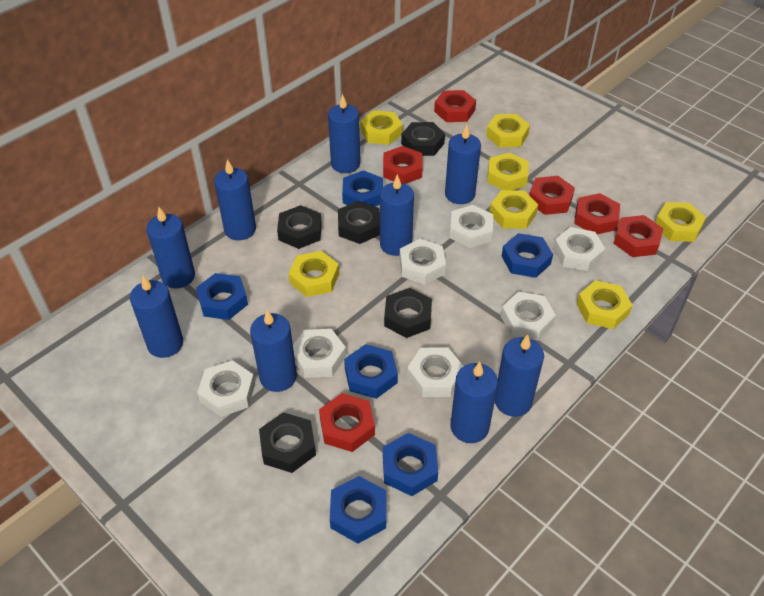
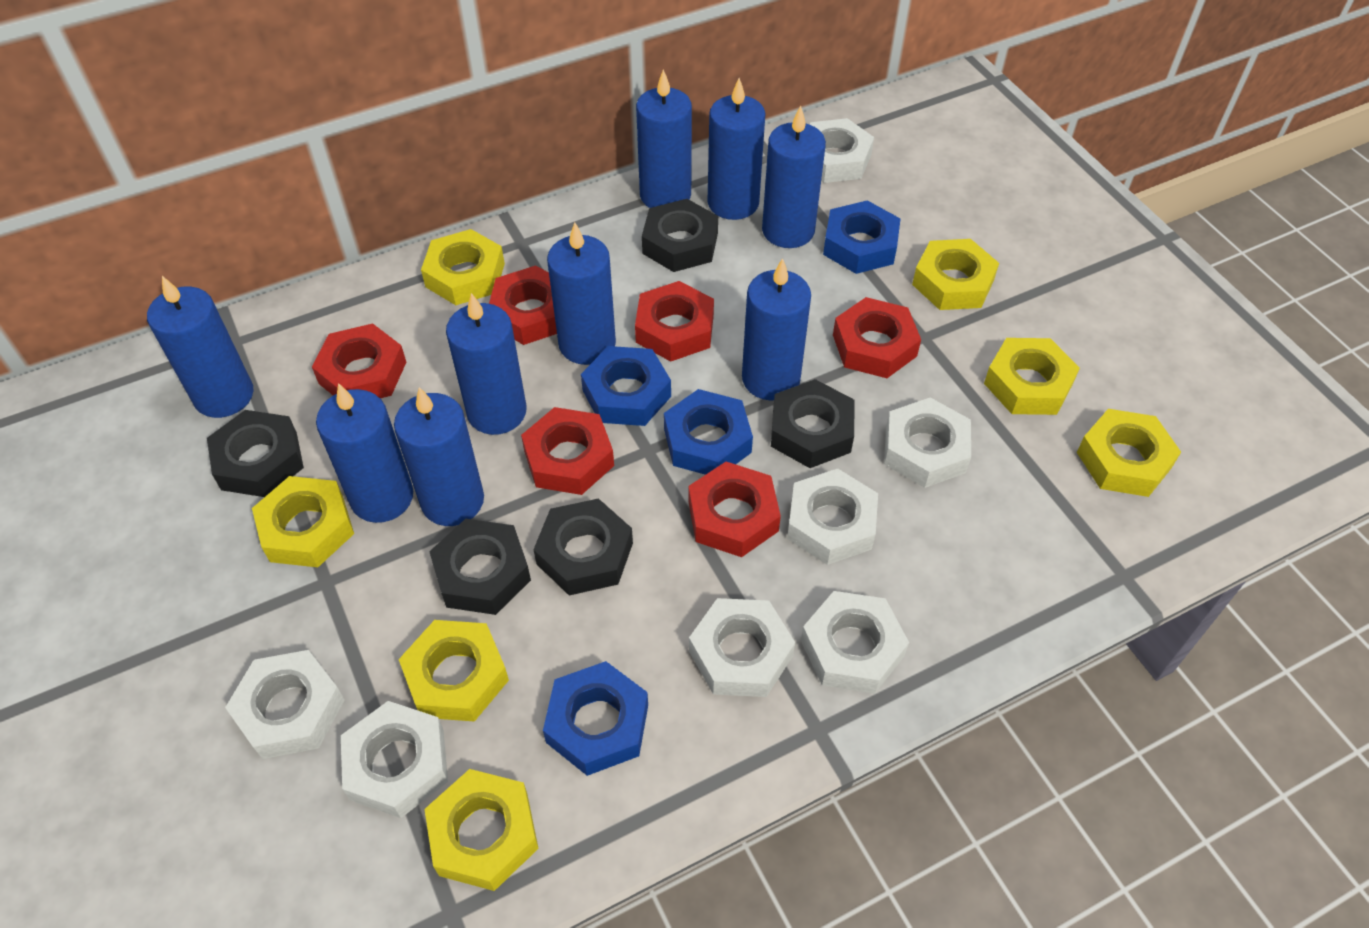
blue nut: [196,273,248,320] [330,476,386,543] [342,170,383,206] [344,344,398,399] [383,433,438,496] [502,233,553,278] = 6 -> [543,661,648,776] [581,346,671,426] [664,389,753,475] [823,200,900,274] = 4

